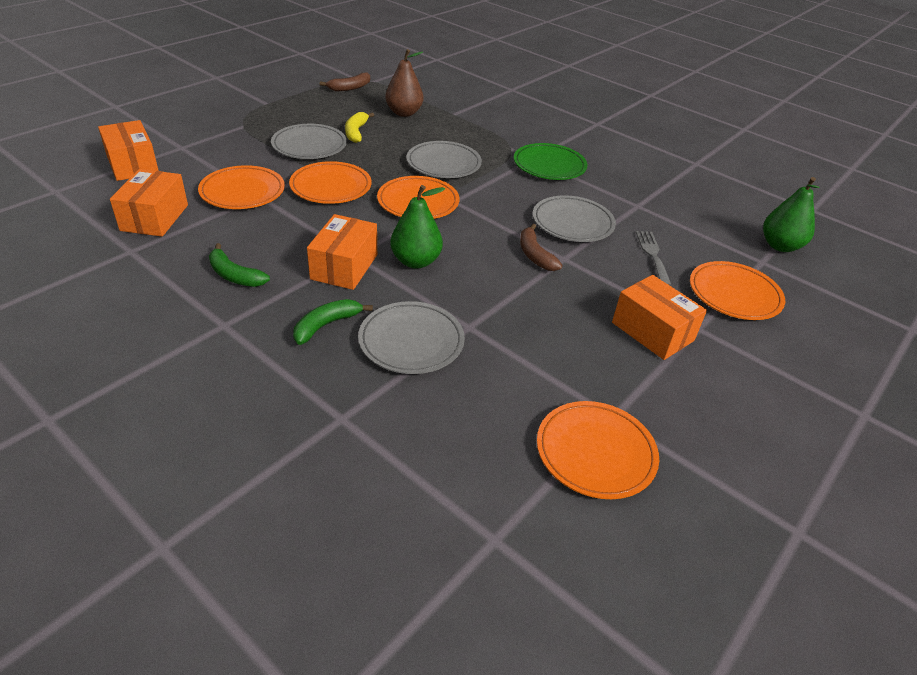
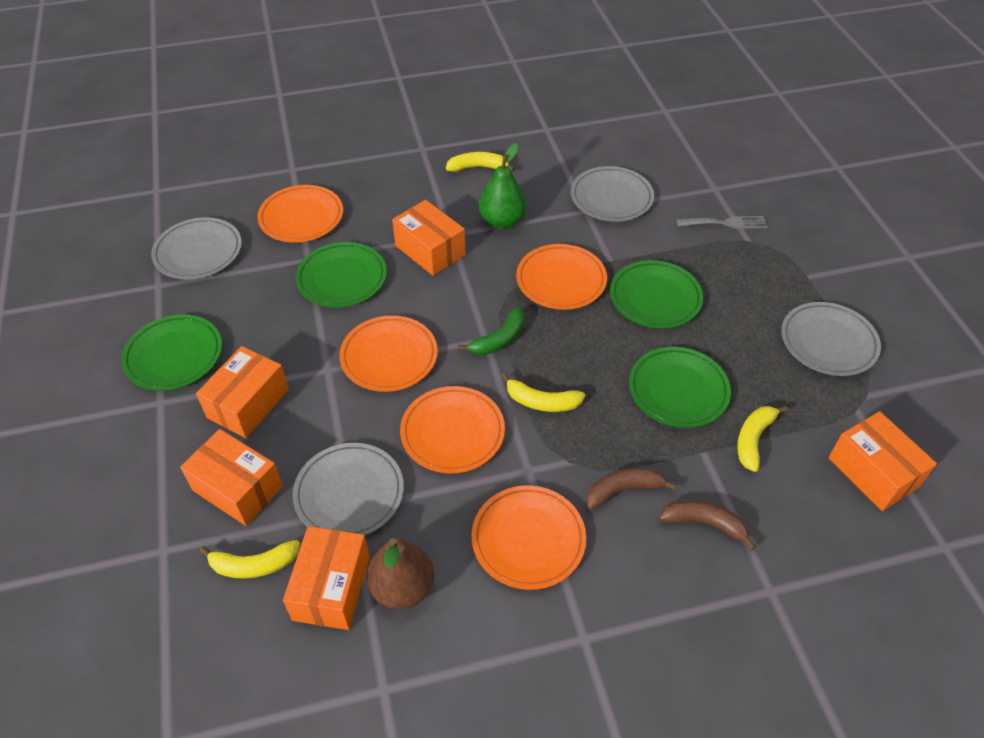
green banana: [209,243,270,287] [293,299,373,345] = 2 -> [458,307,525,355] = 1
green pear: [390,185,445,269] [763,177,819,252] = 2 -> [479,143,527,229] = 1
green plate: [514,143,587,180] = 1 -> [121,314,222,391] [295,242,387,308] [610,260,703,328] [629,347,731,428] = 4
orange box: [98,120,159,181] [110,169,188,237] [307,214,377,290] [612,275,707,360] = 4 -> [180,429,283,526] [196,346,289,438] [283,526,370,630] [392,200,466,276] [828,411,937,511] = 5
yellow banana: [345,112,374,143] = 1 -> [199,540,300,578] [446,152,515,172] [501,373,585,412] [737,406,788,472] = 4

